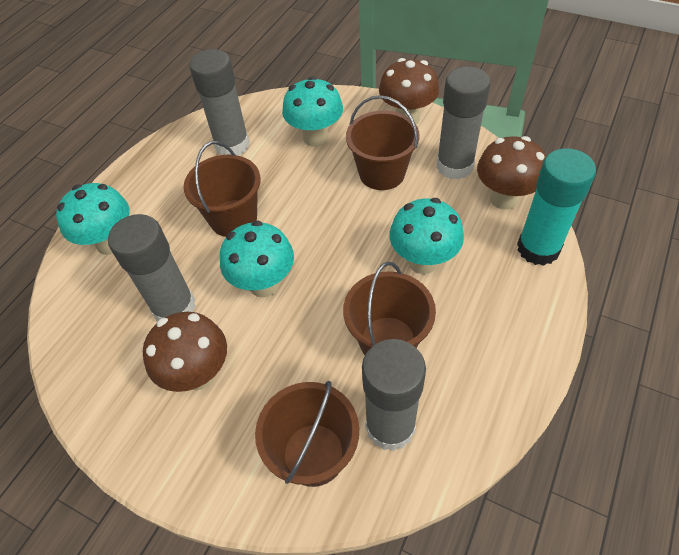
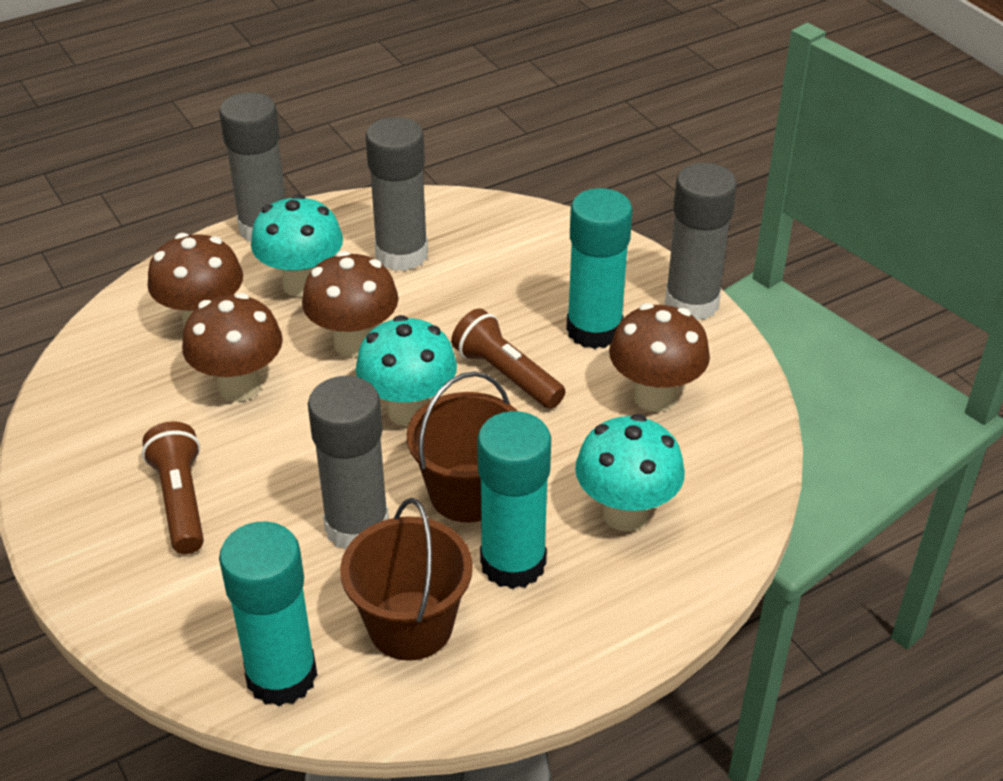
brown bucket: [183,141,261,237] [255,381,359,487] [343,262,436,355] [346,95,420,190] = 4 -> [340,498,473,661] [407,371,517,523] = 2
brown flashlight: none = 0 -> [142,421,204,554] [451,308,565,409] = 2
brown mushroom: [143,312,227,392] [379,58,439,124] [477,136,546,210] = 3 -> [147,233,243,327] [182,293,283,402] [302,251,399,357] [609,303,710,412] = 4
turquoise glue stick: [517,148,596,266] = 1 -> [219,522,317,706] [477,411,551,589] [566,188,633,349] = 3
turquoise mushroom: [56,183,129,255] [220,221,294,298] [282,76,343,147] [389,198,464,274] = 4 -> [251,194,343,297] [356,315,457,426] [575,414,685,531] = 3

